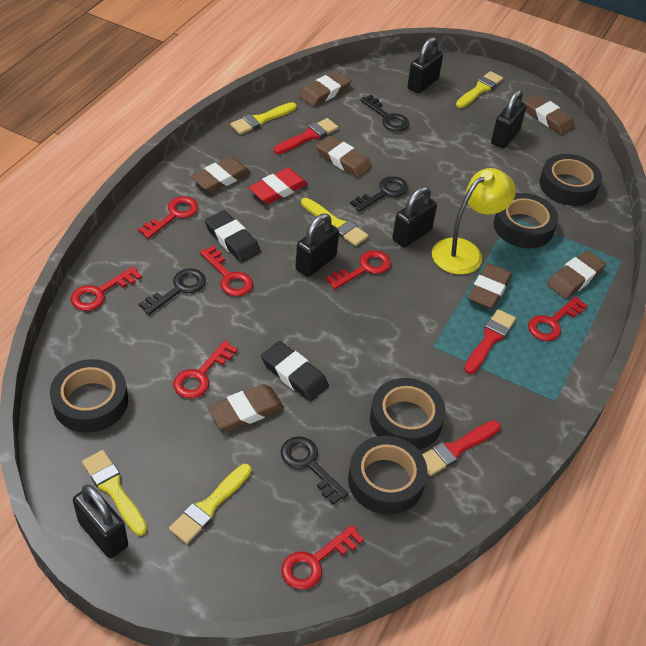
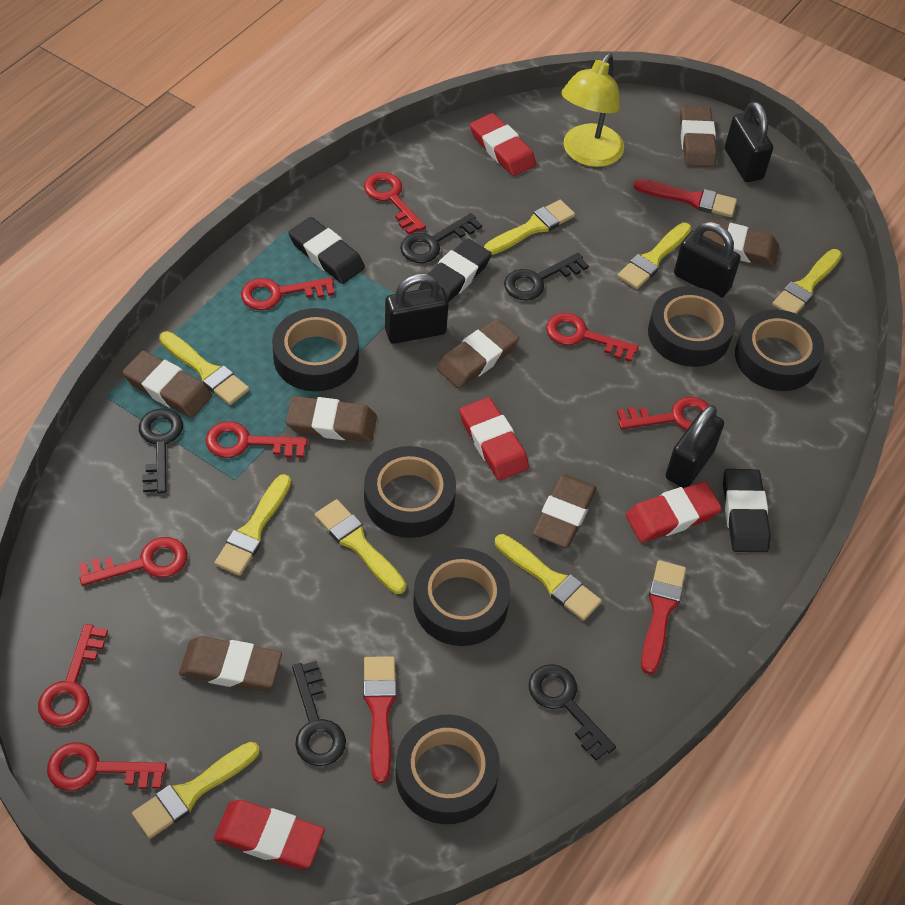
black eraser: [205,211,261,262] [261,341,329,402] = 2 -> [288,217,365,284] [418,238,492,302] [723,469,771,552] = 3
black key: [139,268,206,315] [281,436,349,505] [350,176,408,212] [360,95,409,132] = 4 -> [139,408,183,493] [292,661,346,766] [400,213,482,263] [504,253,589,301] [529,664,616,761] = 5
black padlock: [73,484,128,558] [295,213,339,277] [392,186,437,248] [407,37,443,94] [491,89,527,149] = 5 -> [385,273,449,344] [666,405,724,488] [674,222,741,298] [725,102,773,182] = 4
black tape: [50,359,128,433] [348,436,427,515] [370,378,446,450] [494,193,558,248] [539,154,602,206] = 5 -> [272,308,359,391] [364,446,456,538] [396,715,500,824] [413,548,511,646] [648,286,735,367] [735,310,824,391] = 6
red eraser: [248,168,308,204] = 1 -> [214,800,325,869] [460,397,529,480] [470,113,536,176] [626,482,722,543] = 4
red key: [71,267,142,311] [138,196,198,239] [173,340,238,398] [200,246,253,296] [281,525,364,589] [326,250,391,289] [528,296,588,341] = 7 -> [38,624,108,727] [47,742,167,791] [79,537,187,586] [206,421,308,458] [241,277,335,310] [364,172,426,235] [546,313,639,362] [617,397,709,430] = 8
yellow brush: [82,450,147,536] [169,464,252,544] [230,102,296,134] [301,198,368,246] [456,71,503,108] = 5 -> [132,742,260,839] [159,331,249,405] [214,474,291,576] [315,499,406,594] [484,200,575,255] [495,534,602,621] [617,223,691,289] [772,249,842,314] = 8

